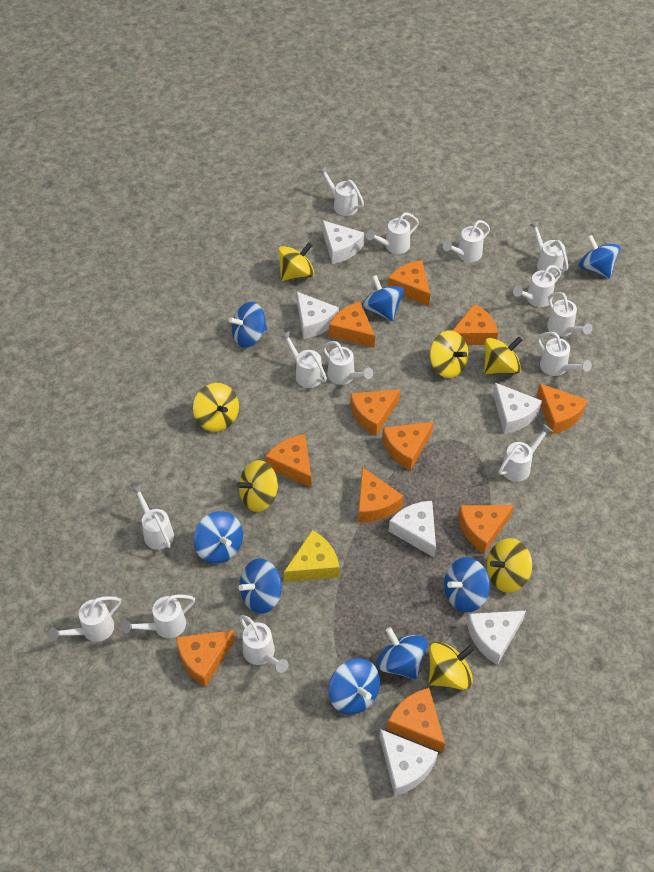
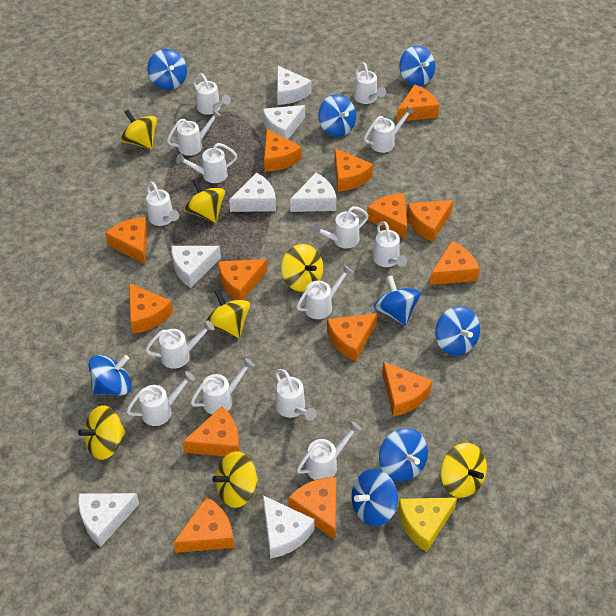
orange cheese: [176,630,235,687] [265,434,311,488] [329,302,375,348] [350,389,400,436] [358,467,404,522] [382,422,433,470] [387,688,445,752] [388,260,430,306] [452,304,498,345] [458,505,514,554] [537,383,587,434] = 11 -> [105,217,147,264] [129,283,173,334] [173,496,234,553] [183,406,240,456] [218,259,267,300] [264,129,301,171] [289,477,336,540] [327,313,377,361] [334,148,373,191] [367,193,407,239] [382,361,432,416] [396,84,439,122] [406,200,454,242] [429,241,480,285] = 14
white cheese: [297,292,339,339] [323,220,364,264] [380,729,438,796] [389,501,436,558] [467,611,526,665] [493,383,542,434] = 6 -> [78,493,139,547] [171,246,221,288] [229,173,276,212] [263,105,305,140] [263,496,315,559] [277,65,311,105] [290,173,336,212] = 7

